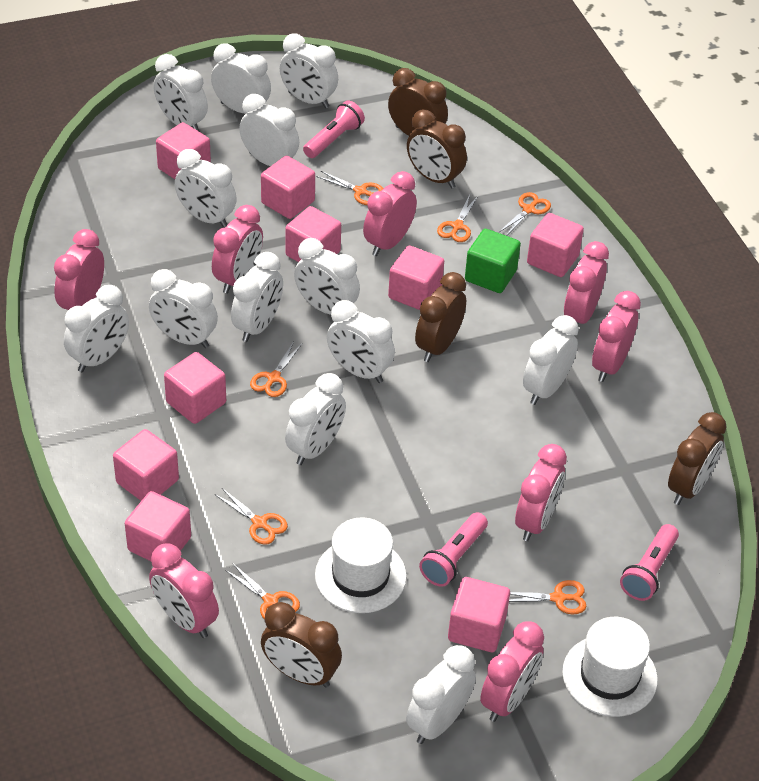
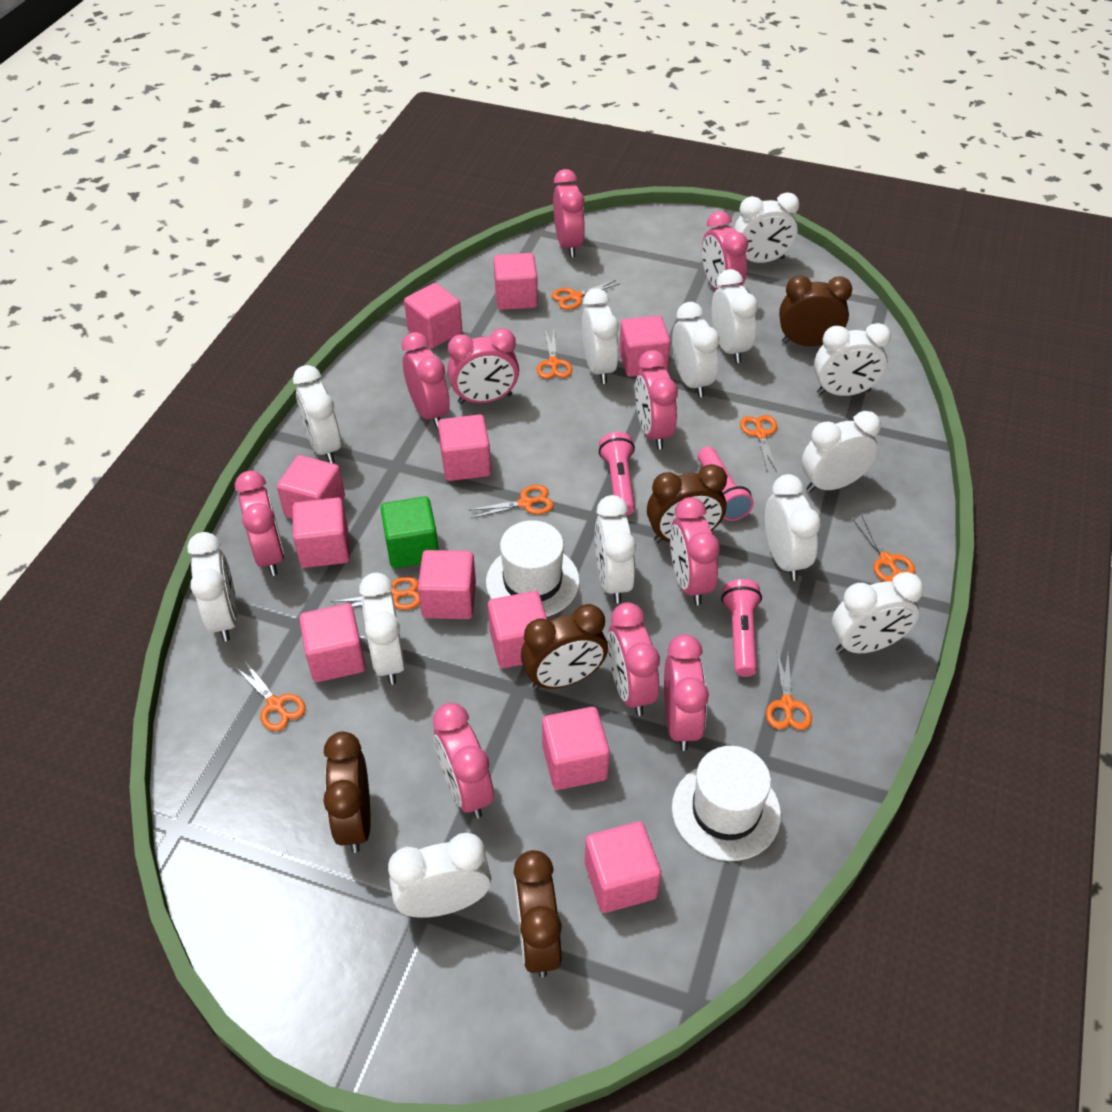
orange scissors: [216,488,288,545] [225,564,300,620] [250,342,302,397] [316,171,383,205] [437,195,478,242] [498,192,551,236] [509,580,587,615] = 7 -> [235,661,306,731] [331,576,420,610] [469,485,554,519] [537,330,572,379] [552,280,619,310] [740,415,777,473] [766,652,812,730] [853,516,915,582] = 8
pink clock: [54,229,104,310] [149,544,219,638] [212,205,263,293] [363,171,417,256] [480,621,544,722] [515,444,567,541] [564,241,609,324] [592,291,641,382] = 8 -> [235,471,284,576] [402,332,450,428] [433,703,494,819] [448,328,519,404] [553,169,585,257] [608,603,660,716] [635,350,678,449] [664,634,709,751] [670,497,720,605] [702,211,748,290] = 10
pink cube: [113,429,179,501] [125,491,191,561] [156,122,211,179] [164,352,226,424] [261,156,315,219] [285,206,341,262] [388,246,444,310] [448,577,510,652] [527,213,584,277] = 9 -> [277,455,345,519] [292,498,350,568] [299,603,366,682] [404,283,462,348] [418,550,476,619] [438,414,491,481] [488,591,547,668] [494,253,538,310] [542,707,610,790] [585,822,661,913] [619,315,671,377] = 11

